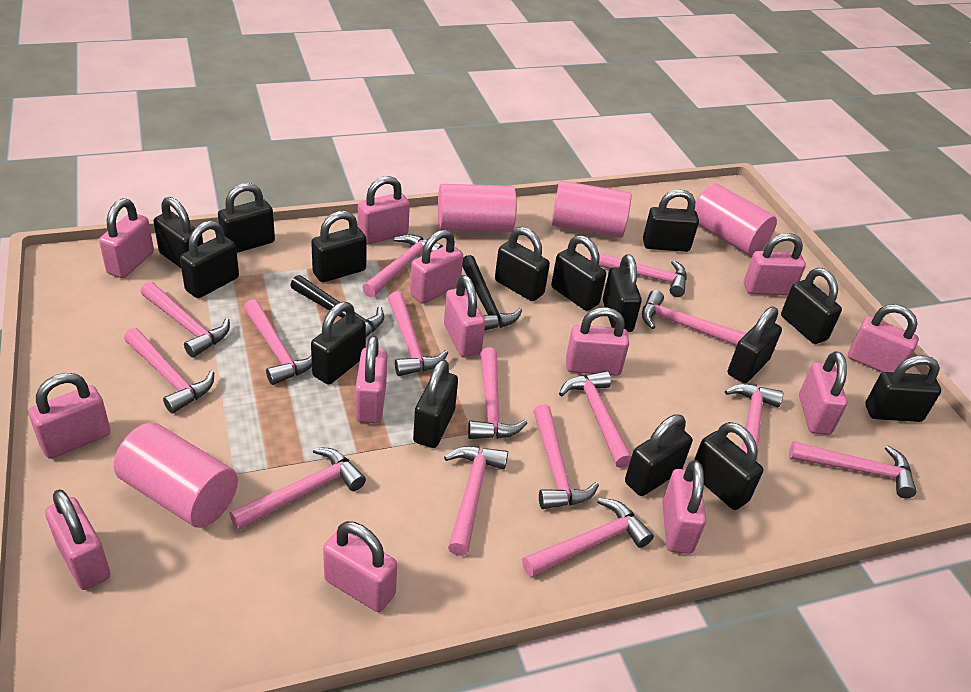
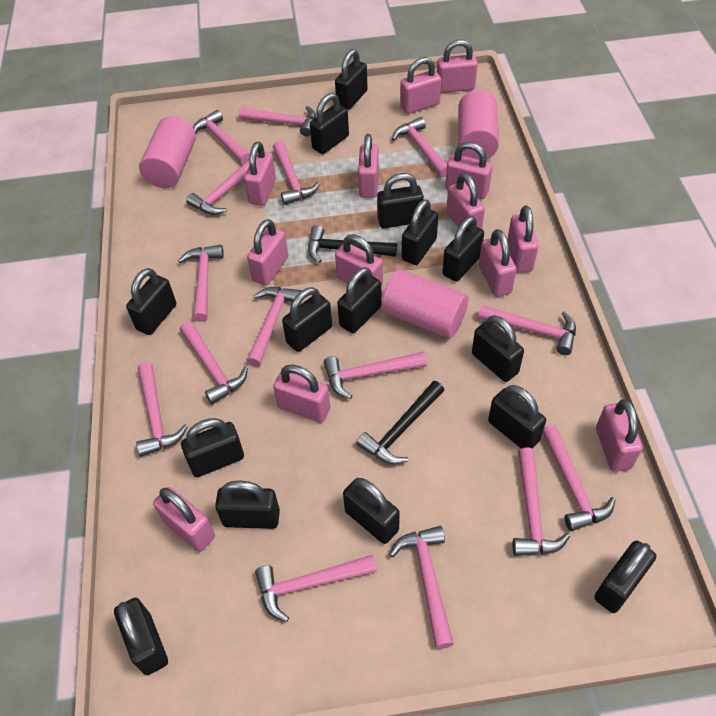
pink cylinder: [114,423,238,528] [438,184,517,232] [552,181,631,237] [694,183,777,256] = 4 -> [139,116,196,188] [382,269,468,338] [458,90,499,160] = 3

